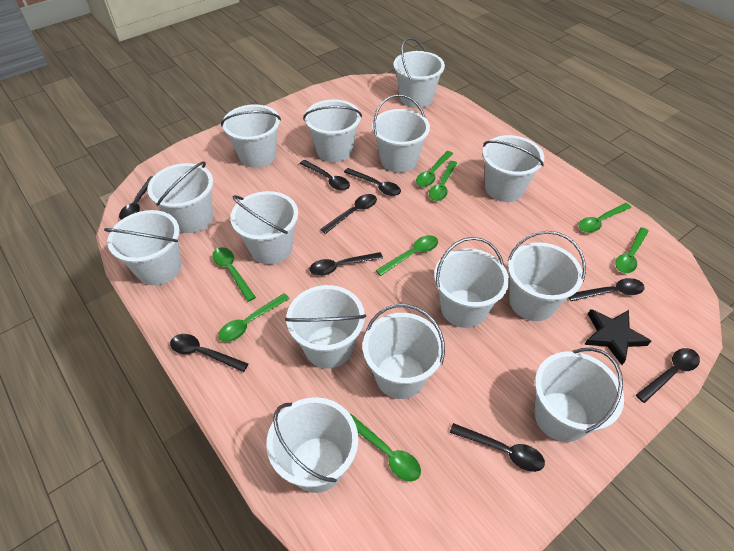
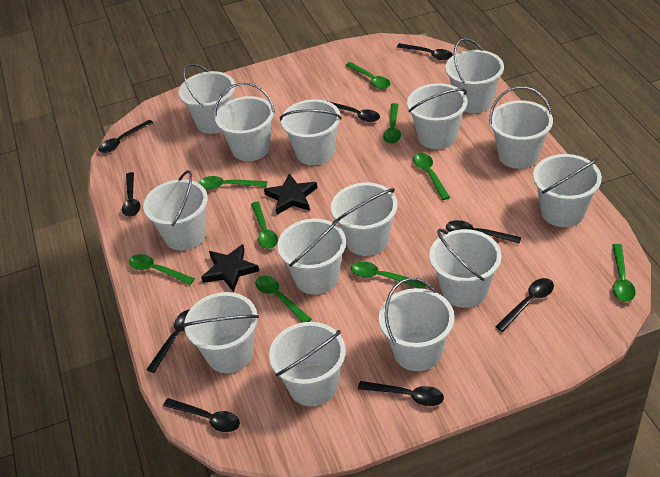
black star: [584,309,651,365] = 1 -> [201,244,259,292] [264,173,318,215] = 2
green spoon: [212,247,256,302] [218,293,290,342] [350,413,421,482] [376,235,438,276] [416,151,453,187] [429,161,457,201] [578,203,631,233] [615,227,649,273] = 8 -> [129,254,195,285] [199,176,267,189] [251,202,278,249] [255,275,312,322] [345,62,390,89] [351,261,425,289] [383,103,401,144] [413,153,450,200] [612,244,635,302] = 9

